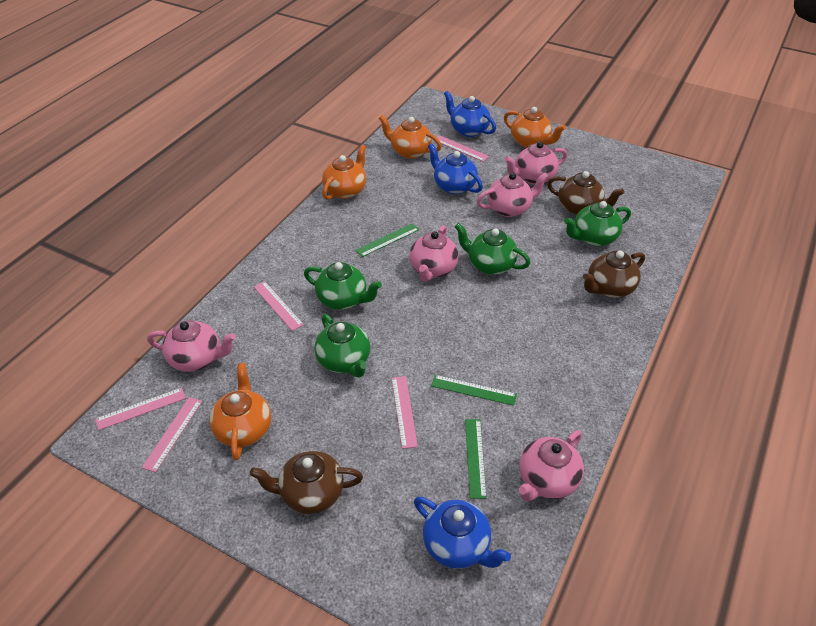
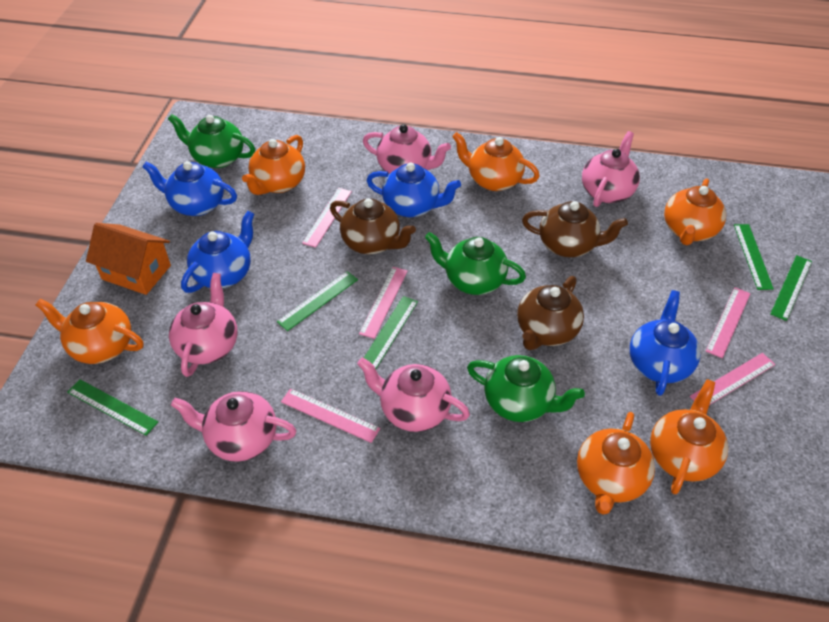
blue teapot: [414,497,511,569] [428,143,483,194] [444,91,496,137] = 3 -> [142,161,237,216] [181,211,254,293] [366,163,461,217] [630,290,700,396] = 4
green ruler: [355,223,419,257] [431,375,517,406] [465,419,487,499] = 3 -> [67,379,158,436] [277,271,358,331] [364,296,418,369] [734,224,774,290] [770,255,812,321] = 5
green teapot: [304,262,382,310] [315,314,370,377] [455,223,531,275] [564,201,631,246] = 4 -> [168,114,255,168] [425,232,526,295] [467,355,585,422] = 3
orange house: none = 0 -> [86,223,171,295] = 1
orange teapot: [210,363,271,460] [322,144,366,200] [379,115,441,159] [504,107,566,148] = 4 -> [36,299,143,364] [242,135,305,195] [452,132,540,191] [577,412,655,515] [650,379,728,495] [664,178,726,245] = 6

